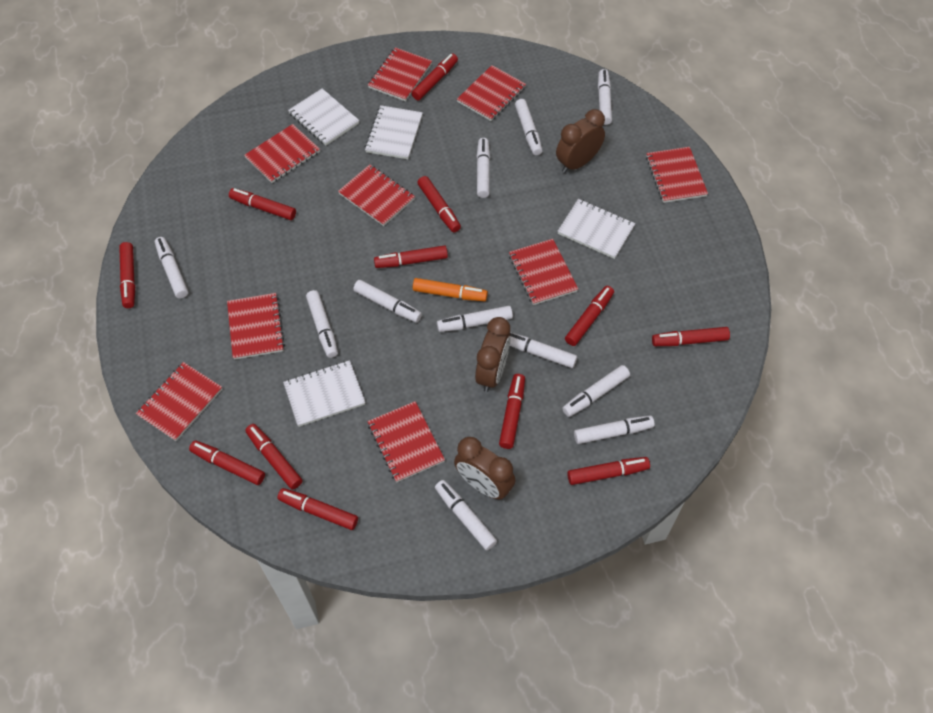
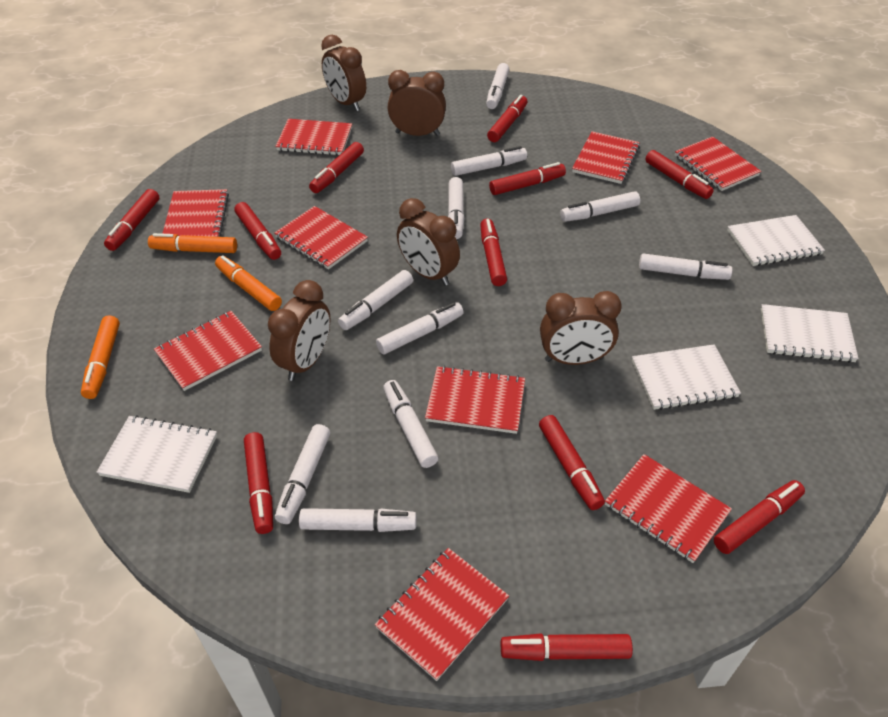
brown clock: [454,437,515,499] [475,317,511,392] [556,109,605,173] = 3 -> [268,280,330,381] [321,35,366,111] [388,70,446,136] [397,198,460,286] [540,291,622,365] = 5
orange marker: [413,278,488,301] = 1 -> [81,315,120,399] [148,233,237,253] [215,255,282,311] = 3
red marker: [119,242,135,308] [189,440,265,485] [229,188,296,220] [245,424,302,489] [277,488,358,530] [374,245,448,268] [411,54,458,100] [417,176,461,232] [499,374,525,449] [565,286,614,346] [567,457,650,485] [652,327,730,346] = 12 -> [104,189,159,251] [235,202,281,260] [244,432,273,534] [309,142,364,193] [480,219,507,286] [487,95,528,142] [489,162,566,195] [501,633,633,661] [539,415,605,510] [645,150,714,199] [714,480,805,554] = 11
white marker: [155,237,188,298] [306,290,338,358] [353,280,422,322] [435,480,497,551] [437,306,513,332] [477,138,490,198] [510,332,577,368] [515,99,543,155] [562,365,630,417] [574,416,655,444] [598,69,612,125] = 11 -> [275,424,330,524] [299,508,417,532] [338,270,413,330] [376,302,464,355] [383,380,438,468] [448,177,464,239] [451,146,527,176] [486,63,509,109] [560,191,640,222] [639,253,733,280] = 10

